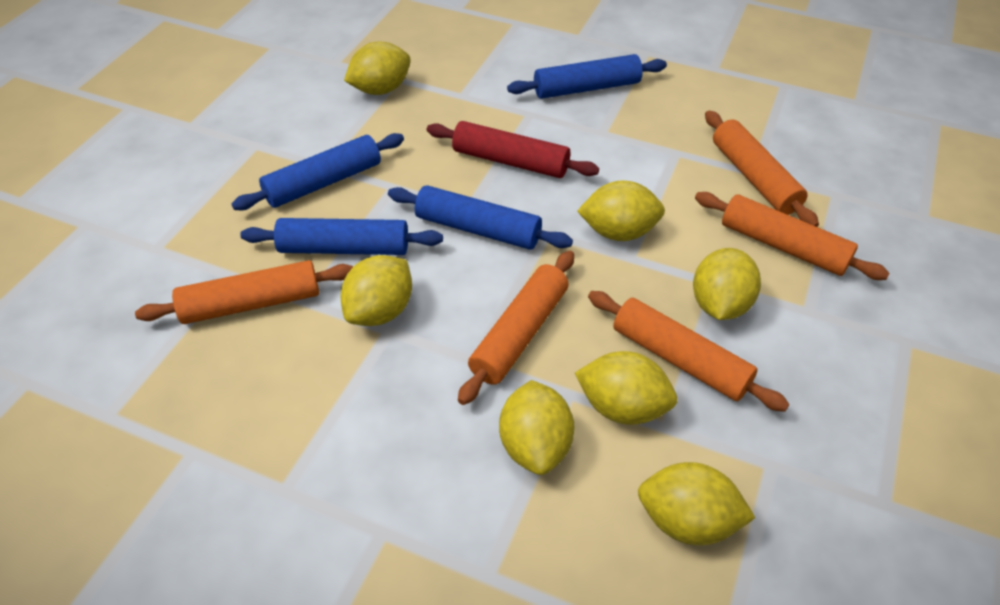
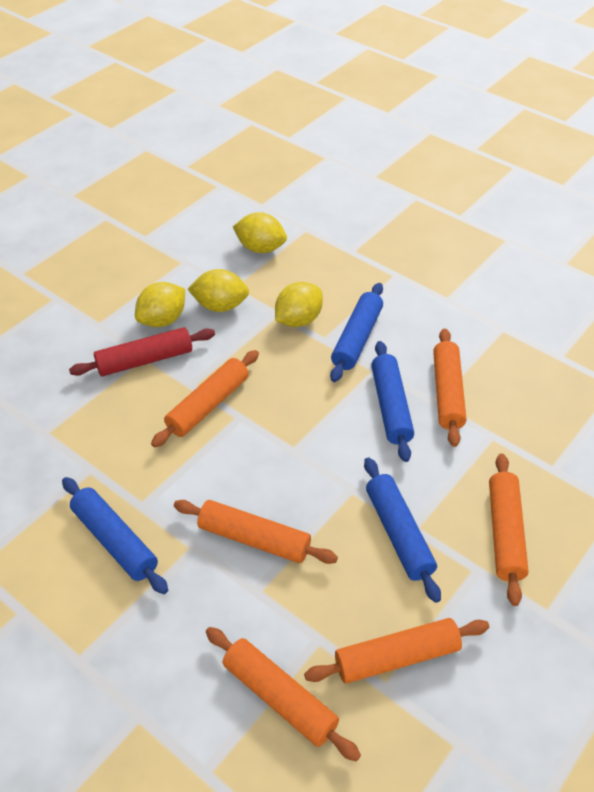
orange rolling pin: [135,260,353,324] [458,251,574,405] [588,291,789,412] [695,192,890,280] [705,111,819,227] = 5 -> [151,350,259,447] [174,500,338,564] [206,627,361,761] [304,618,489,684] [433,328,466,447] [489,454,529,606] = 6
yellow lemon: [341,255,412,326] [344,41,411,95] [499,380,574,475] [575,351,677,425] [577,180,665,241] [638,462,755,545] [693,248,761,320] = 7 -> [135,282,185,327] [188,269,249,312] [233,212,287,253] [275,282,323,327] = 4

